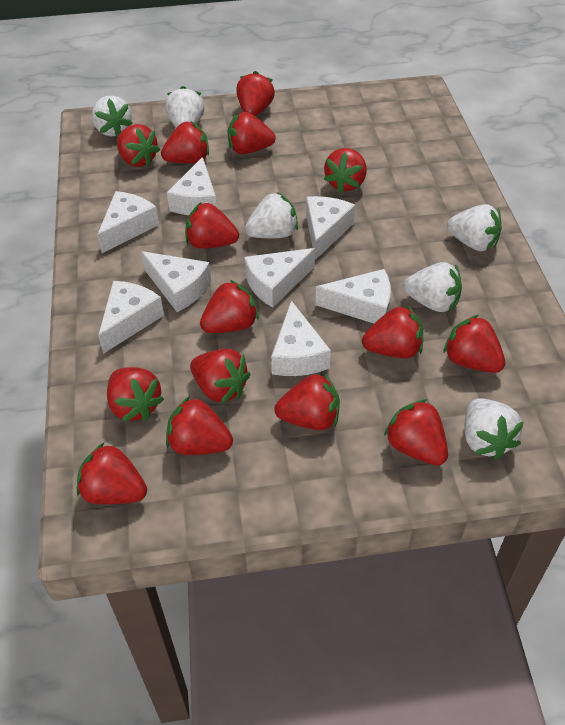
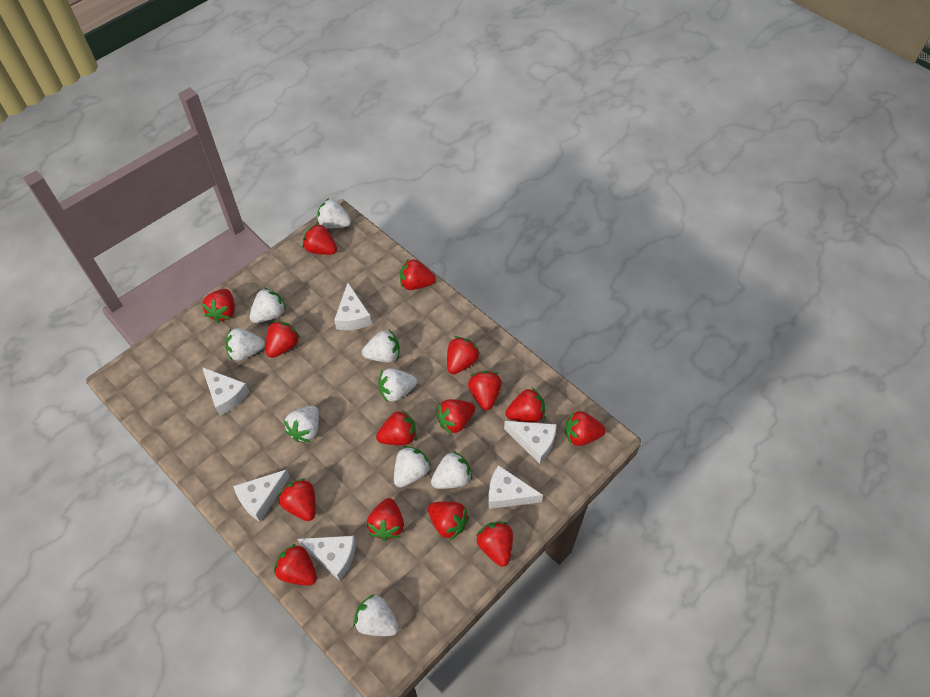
white cheese: [97,191,159,253] [98,281,164,354] [141,251,211,312] [167,157,217,215] [244,248,315,308] [271,301,331,376] [306,196,355,260] [316,269,391,324] = 8 -> [202,367,250,415] [233,469,290,522] [298,536,356,581] [334,283,372,330] [488,465,543,509] [504,421,557,464] = 6
white strawberry: [92,95,133,137] [165,86,205,128] [245,192,298,239] [403,262,462,312] [447,204,502,251] [465,398,524,460] = 6 -> [225,328,265,361] [250,288,286,323] [284,406,319,442] [317,198,351,228] [353,594,399,636] [362,330,400,362] [378,368,417,402] [394,446,431,488] [431,451,472,489] = 9

